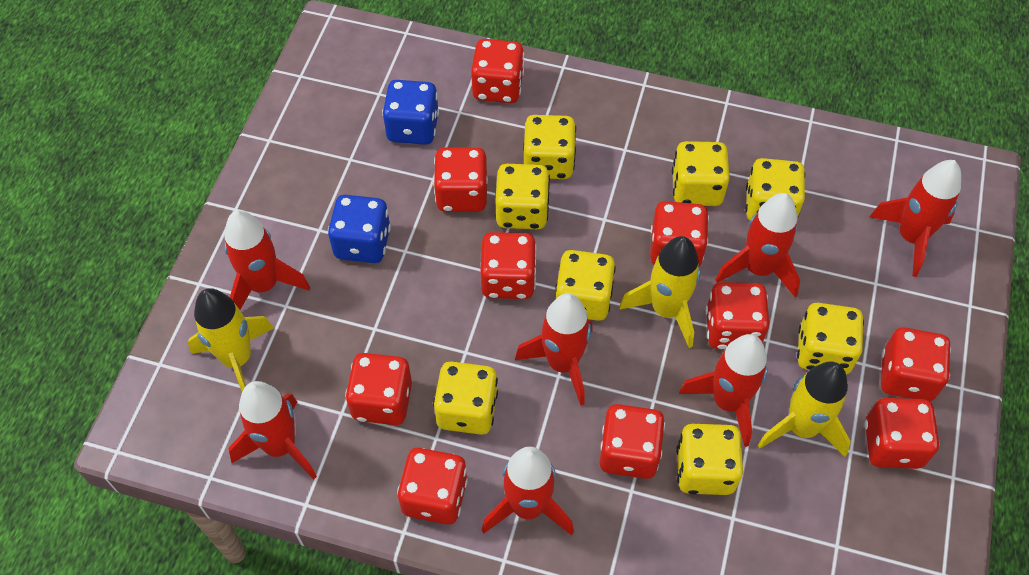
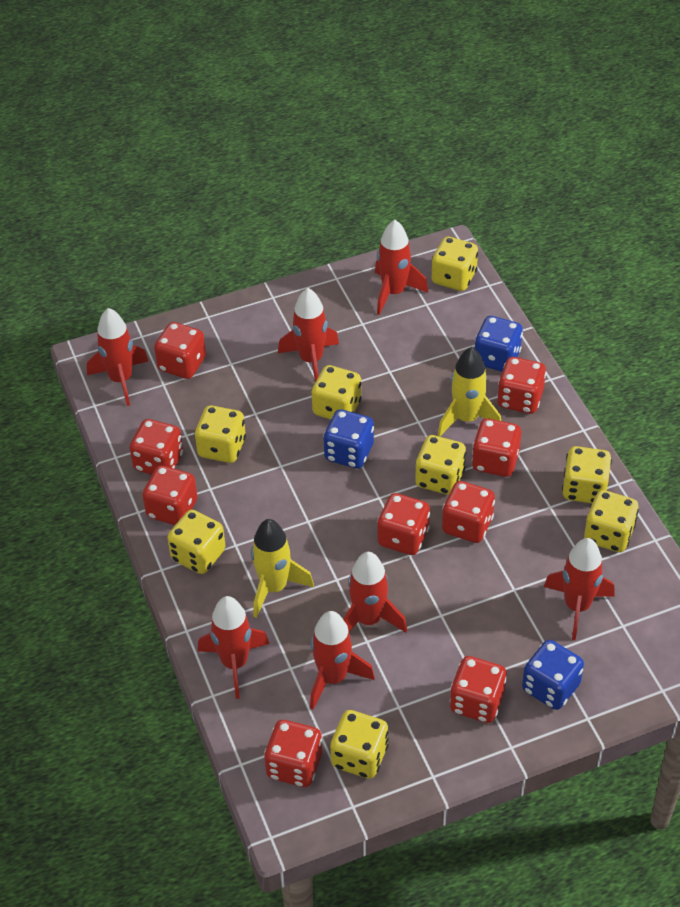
blue dice: [328,195,391,263] [382,80,439,145] = 2 -> [323,409,374,469] [475,316,523,372] [522,640,584,710] = 3
red dice: [345,353,412,425] [397,448,468,525] [433,147,488,212] [471,39,524,103] [480,232,537,299] [599,404,665,479] [650,201,709,267] [706,282,769,350] [865,398,939,469] [881,327,951,401] = 10 -> [130,419,183,475] [142,465,197,525] [154,322,206,379] [264,720,322,787] [377,493,430,555] [442,481,495,543] [450,656,507,723] [472,418,521,477] [497,357,546,414] = 9
yellow rocket: [188,288,274,392] [619,236,700,348] [758,362,851,457] = 3 -> [251,519,314,618] [438,347,501,437] = 2

